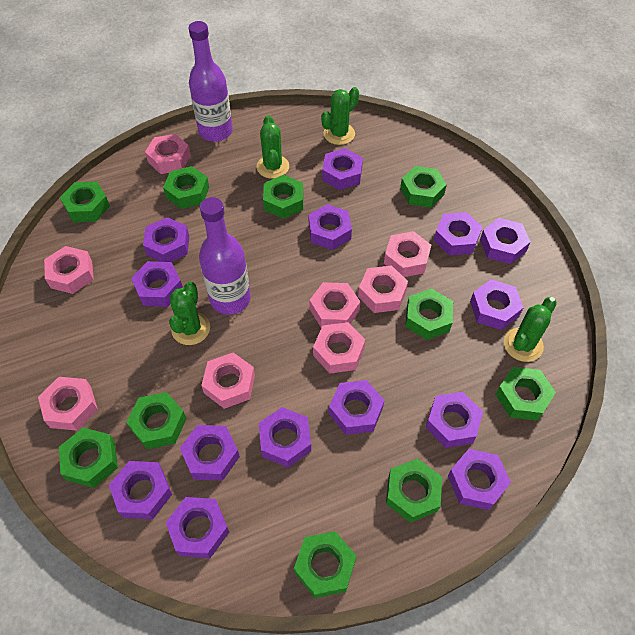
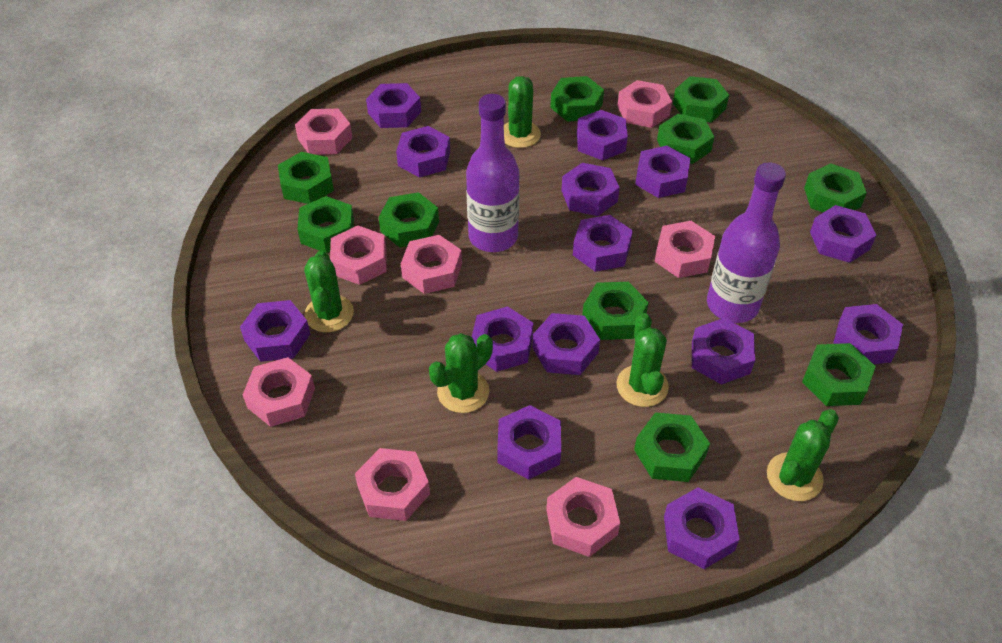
green cactus: [169,282,210,345] [257,115,289,179] [321,87,359,145] [504,297,557,362] = 4 -> [304,251,354,332] [429,333,493,413] [504,76,541,148] [616,313,669,407] [767,409,839,501] = 5

